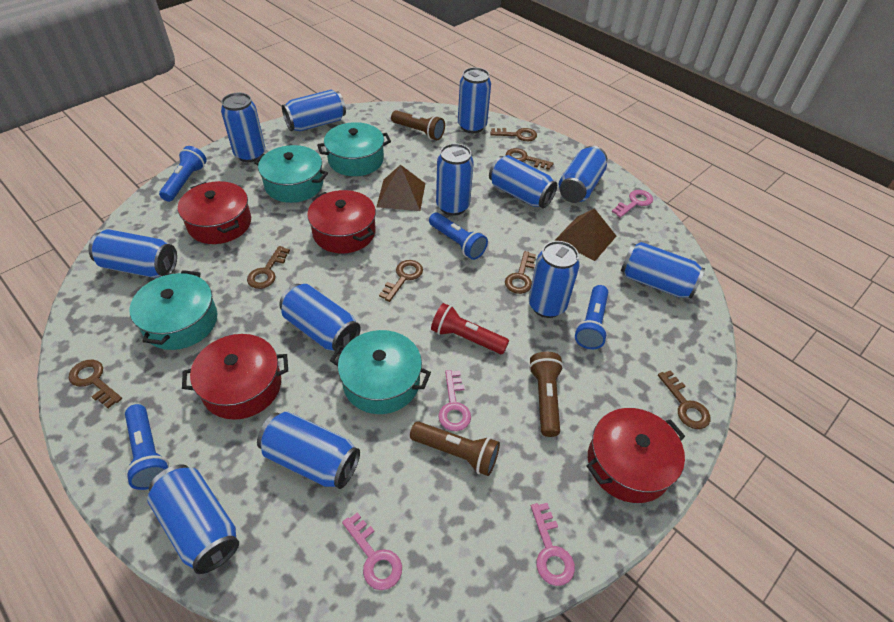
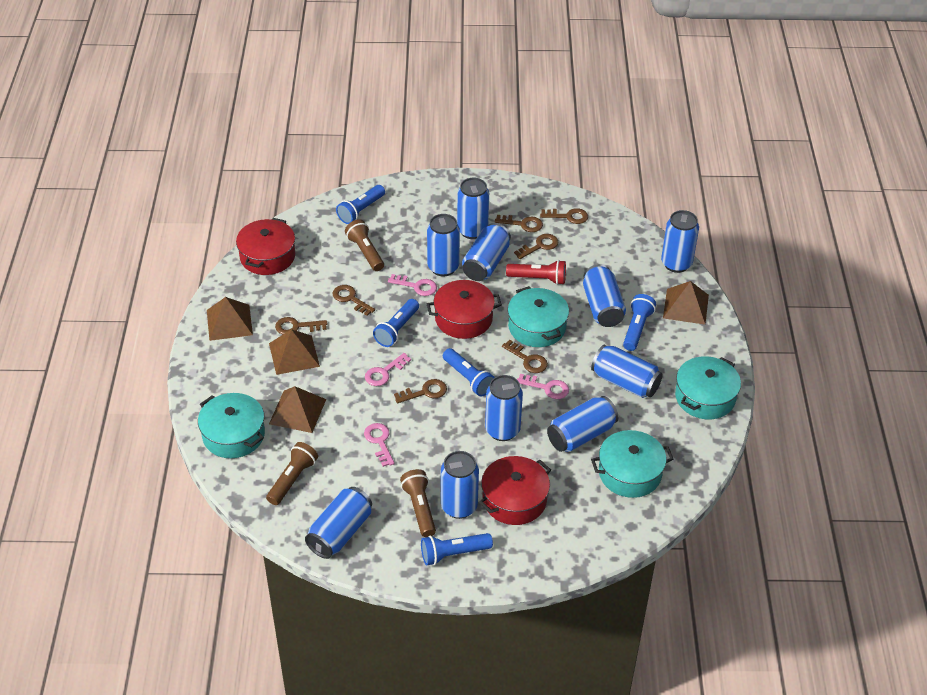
blue can: [88,229,177,278] [147,464,239,574] [221,93,265,162] [257,411,360,489] [279,284,361,354] [282,90,346,131] [436,143,474,216] [458,67,491,133] [489,155,557,208] [529,241,580,318] [559,146,607,203] [621,242,705,299] = 12 -> [305,487,372,559] [427,214,460,277] [441,451,479,519] [457,178,489,239] [462,223,511,281] [485,375,523,441] [547,396,618,452] [583,264,626,327] [591,345,663,398] [661,210,699,273] = 10
blue flashlight: [125,404,169,490] [159,146,207,202] [429,212,488,260] [575,285,608,349] = 4 -> [336,185,385,224] [373,299,419,347] [421,533,493,565] [443,348,495,396] [623,294,656,351] = 5
brown pyramid: [377,165,425,211] [555,208,616,261] = 2 -> [207,297,253,341] [269,329,320,375] [269,386,326,433] [663,281,709,325] = 4
red pot: [178,181,251,244] [182,334,288,420] [307,190,376,253] [586,408,685,503] = 4 -> [236,218,295,275] [427,280,502,339] [479,456,551,525] = 3

